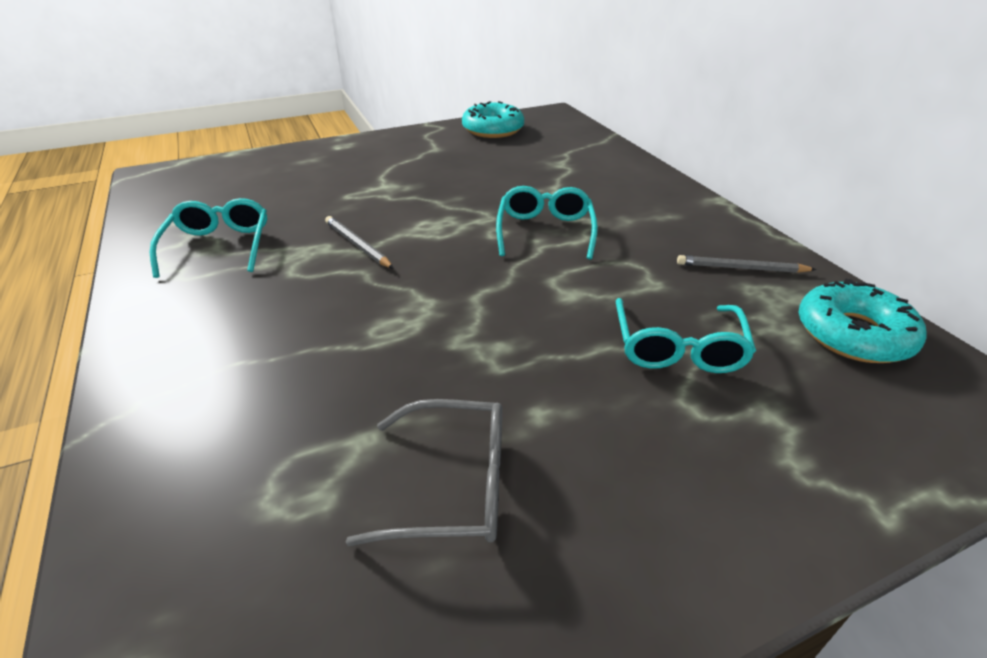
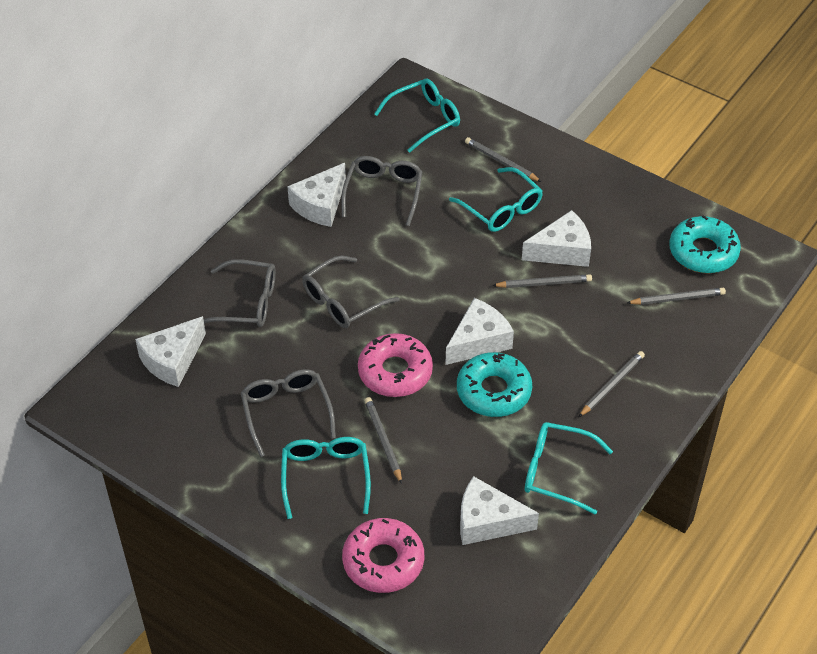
grey glasses: [346,399,502,546] = 1 -> [204,259,276,327] [241,369,336,457] [302,255,400,328] [341,156,423,226] = 4
grey pencil: [325,216,394,269] [677,255,817,273] = 2 -> [364,397,402,484] [465,137,542,182] [492,274,592,288] [579,351,645,417] [627,288,726,305] = 5
pink donut: none = 0 -> [342,518,424,593] [358,333,433,397] = 2
turquoise glasses: [150,198,267,278] [496,186,598,259] [616,298,756,373] = 3 -> [281,437,371,519] [374,78,460,153] [449,167,543,232] [525,422,613,515] = 4
white cheese: none = 0 -> [135,316,206,387] [287,163,346,227] [445,298,514,365] [460,476,539,545] [522,210,591,267] = 5

